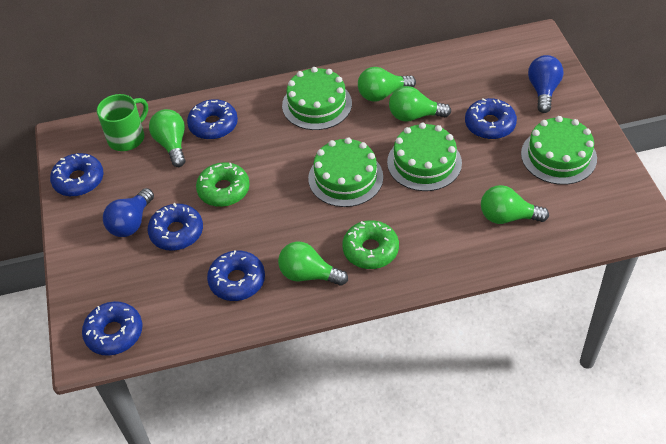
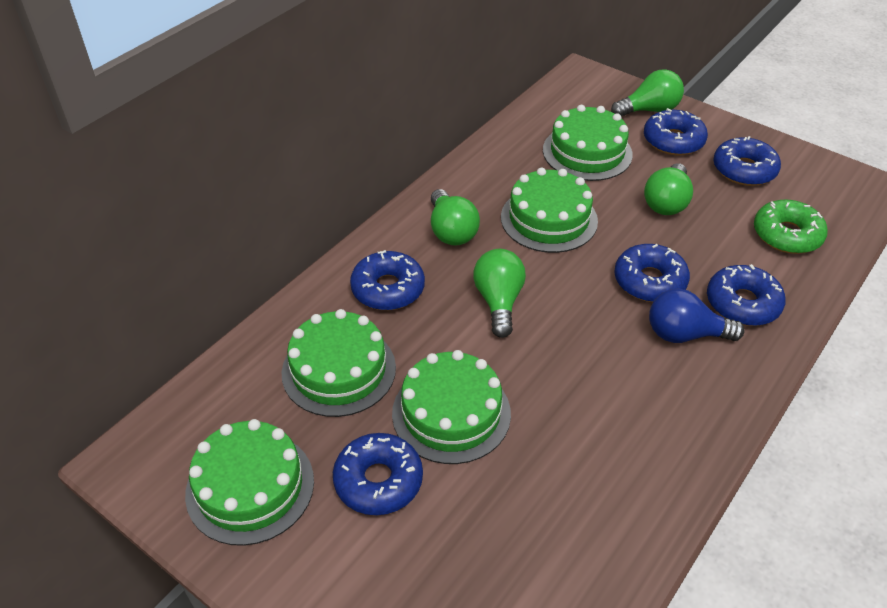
blue light bulb: [103,188,154,237] [528,55,563,113] = 2 -> [649,289,745,343] = 1
green cake: [282,67,352,130] [308,137,383,207] [387,123,462,191] [521,116,597,185] = 4 -> [185,419,314,546] [281,309,396,417] [392,350,511,464] [501,168,598,253] [543,105,633,181] = 5
green donut: [196,162,250,207] [342,220,399,269] = 2 -> [754,200,828,254] = 1
green light bulb: [149,109,185,167] [278,241,348,286] [358,67,416,102] [389,86,451,122] [481,185,549,224] = 5 -> [431,189,480,246] [473,249,526,338] [611,69,684,117] [644,163,693,215] = 4
green mug: [97,94,148,151] = 1 -> none = 0

